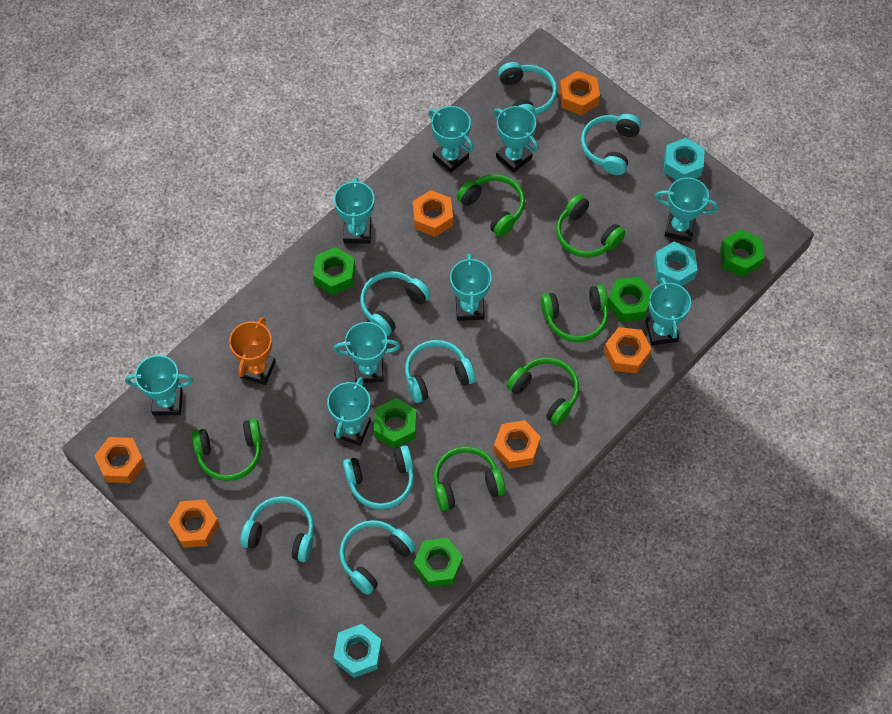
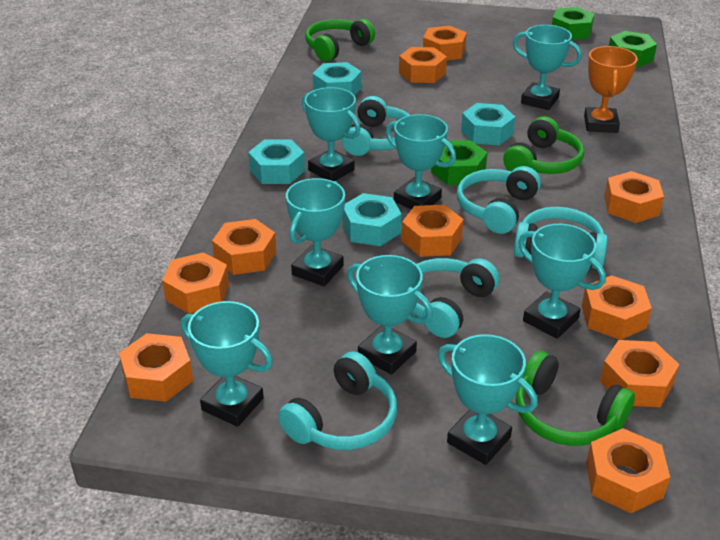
green headphones: [192,419,262,481] [434,446,506,511] [457,174,525,237] [507,357,579,425] [541,285,608,342] [556,194,626,258] = 6 -> [305,19,375,62] [503,116,584,174] [516,351,635,446] = 3
green nut: [313,247,355,295] [374,398,417,449] [414,538,463,587] [608,277,652,322] [720,230,764,277] = 5 -> [431,140,488,185] [552,7,594,40] [609,31,657,67] = 3
orange nut: [94,437,145,483] [168,500,220,548] [413,190,453,237] [493,420,541,469] [559,71,600,115] [604,327,652,373] = 6 -> [119,333,193,402] [162,252,229,314] [212,219,276,275] [399,47,447,83] [401,205,464,257] [423,26,467,60] [582,275,652,340] [586,428,670,513] [600,340,680,407] [604,171,664,223] = 10
turquoise headphones: [240,496,314,562] [340,520,416,595] [343,445,414,509] [360,271,431,336] [405,340,476,403] [498,62,557,116] [581,114,641,175] = 7 -> [278,351,397,450] [342,96,410,156] [413,258,499,338] [457,166,541,234] [514,207,608,269] = 5
turquoise nut: [333,624,382,678] [654,241,698,286] [663,138,705,180] = 3 -> [248,140,305,184] [313,62,361,95] [342,193,402,246] [461,103,515,145] = 4
turquoise trophy: [125,355,193,415] [327,377,371,445] [333,322,401,383] [334,177,375,244] [428,106,474,173] [450,254,492,321] [494,106,539,173] [646,277,691,345] [655,177,719,242] = 9 -> [181,301,273,427] [286,178,345,286] [302,87,361,181] [347,255,433,375] [386,114,456,209] [438,334,538,465] [513,25,582,110] [518,224,606,339] = 8

